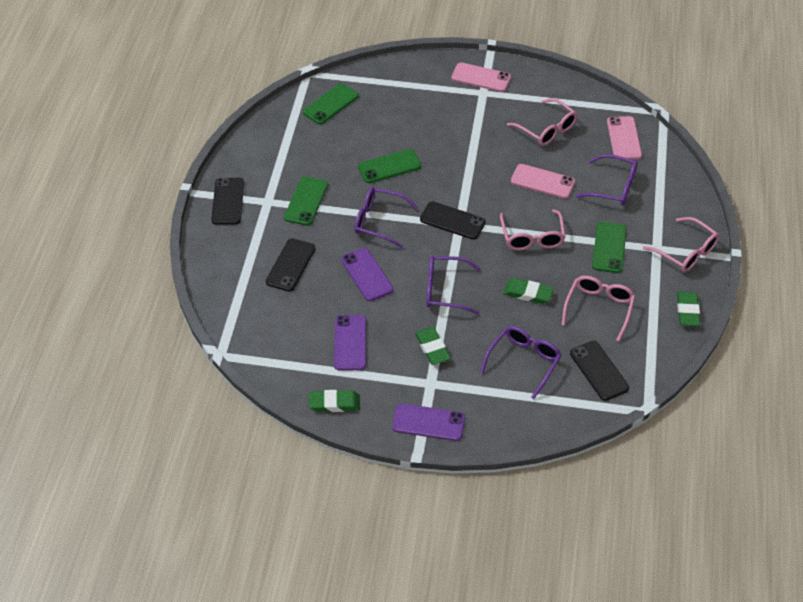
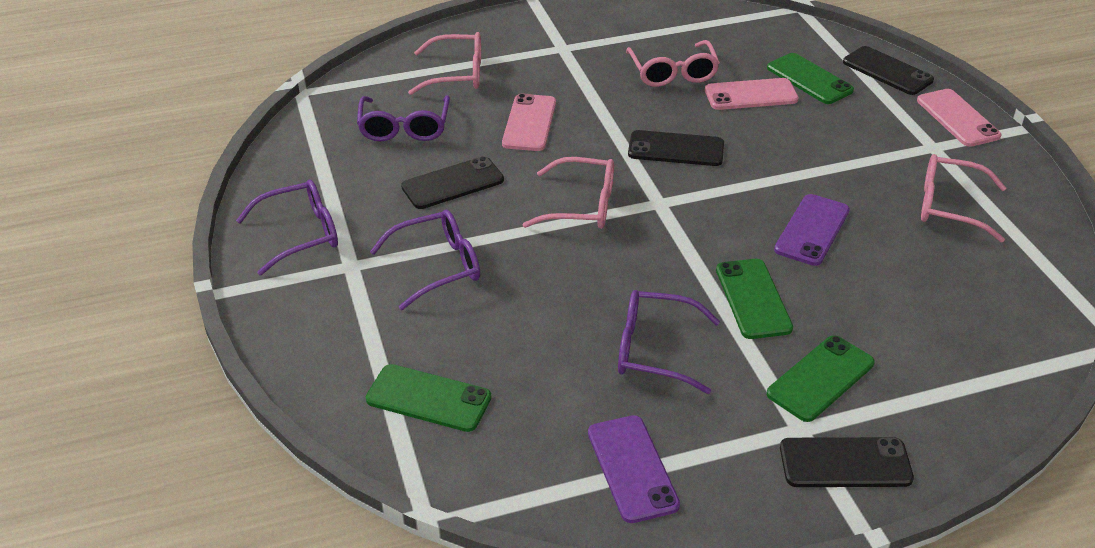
green eraser: [309,390,360,412] [415,327,451,365] [503,278,554,304] [677,291,700,326] = 4 -> none = 0
purple phone: [334,315,366,371] [341,248,393,301] [392,403,465,441] = 3 -> [588,415,680,523] [774,194,850,266] = 2

